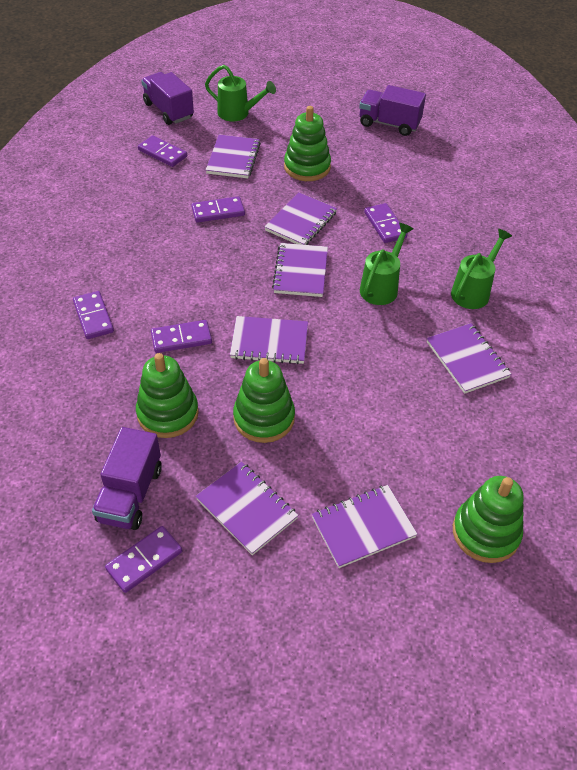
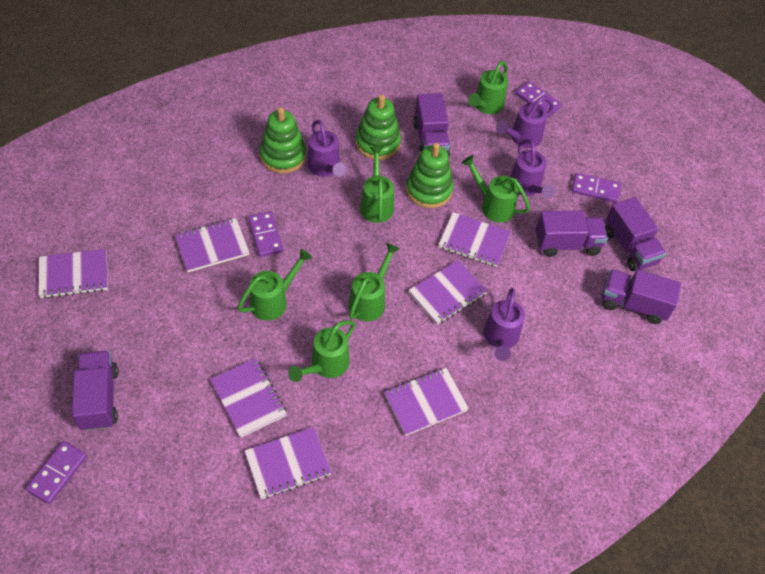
green stacking toy: [136,353,199,438] [233,358,295,443] [284,106,331,181] [453,476,524,563] = 4 -> [260,107,306,173] [355,94,401,160] [406,143,453,208] = 3
green watering can: [205,65,276,121] [360,223,413,305] [451,229,512,309] = 3 -> [237,249,312,321] [288,320,356,382] [349,243,400,321] [360,147,394,223] [462,155,530,222] [468,61,508,114] = 6
purple domino: [73,291,114,339] [105,526,182,593] [138,135,187,167] [151,320,212,353] [191,196,245,223] [364,203,407,243] = 6 -> [26,441,87,504] [248,211,283,257] [515,81,562,117] [572,173,621,203] = 4
purple truck: [92,427,162,530] [141,72,194,125] [359,85,426,136] = 3 -> [72,351,118,431] [413,93,450,157] [536,211,608,257] [602,269,681,324] [605,197,666,271] = 5
purple watering can: none = 0 -> [307,120,346,177] [483,288,525,361] [496,96,554,148] [510,139,555,198] = 4

